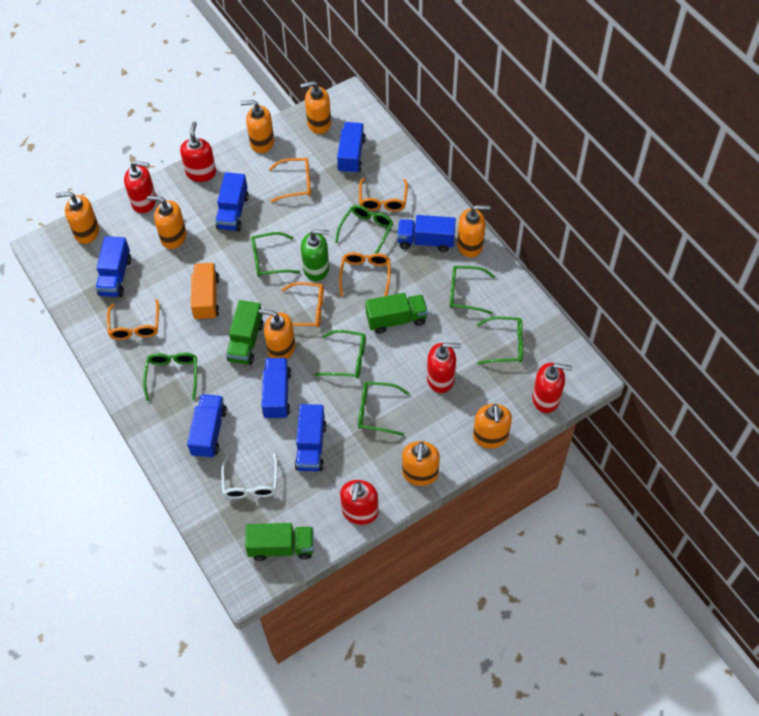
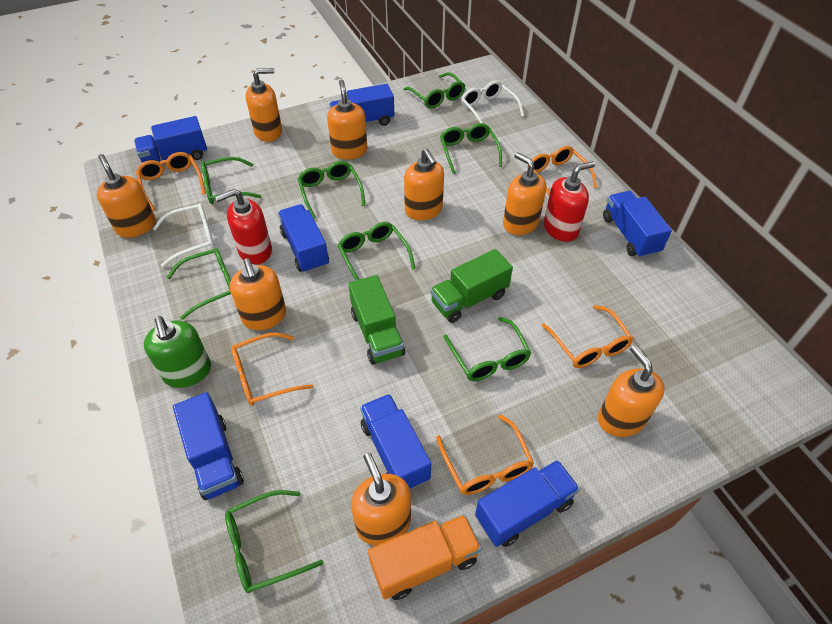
green glasses: [143,352,197,401] [251,232,300,277] [314,330,366,378] [335,205,393,254] [358,382,409,436] [450,266,495,314] [477,317,523,364] = 7 -> [167,248,231,320] [201,157,262,204] [225,490,324,593] [297,161,366,219] [338,222,415,280] [403,72,465,109] [440,123,502,174] [444,317,532,381] = 8
green truck: [226,300,264,365] [245,523,314,561] [365,293,428,334] = 3 -> [348,275,405,365] [430,249,513,323] = 2
red soap dispenser: [124,161,156,213] [180,121,216,182] [340,480,379,525] [427,343,461,393] [532,363,572,413] = 5 -> [215,189,272,264] [544,161,595,242] = 2
white glasses: [221,453,278,499] = 1 -> [153,203,215,267] [461,81,524,123] = 2

